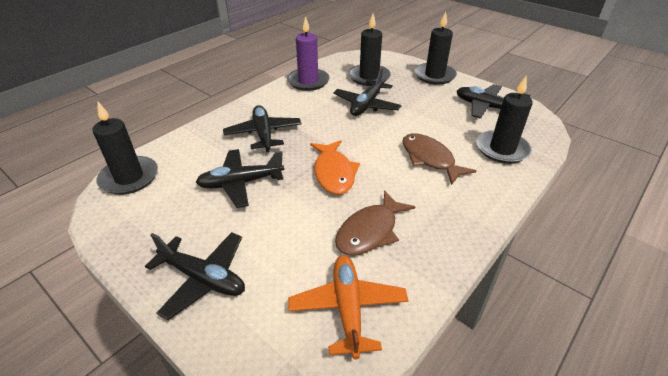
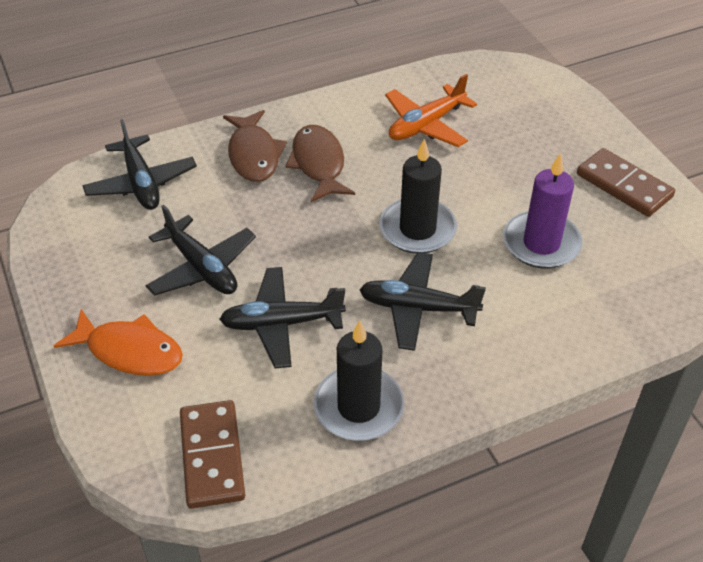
black candle: [92,102,158,195] [349,14,391,86] [414,12,457,85] [476,76,533,164] = 4 -> [314,320,405,441] [379,139,457,254] = 2
black plane: [145,232,245,320] [196,149,284,208] [223,105,302,152] [333,68,402,116] [457,84,531,119] = 5 -> [82,119,197,210] [145,205,256,296] [219,267,346,368] [359,252,486,351] = 4
brown domino: none = 0 -> [180,400,245,509] [577,148,675,217] = 2

